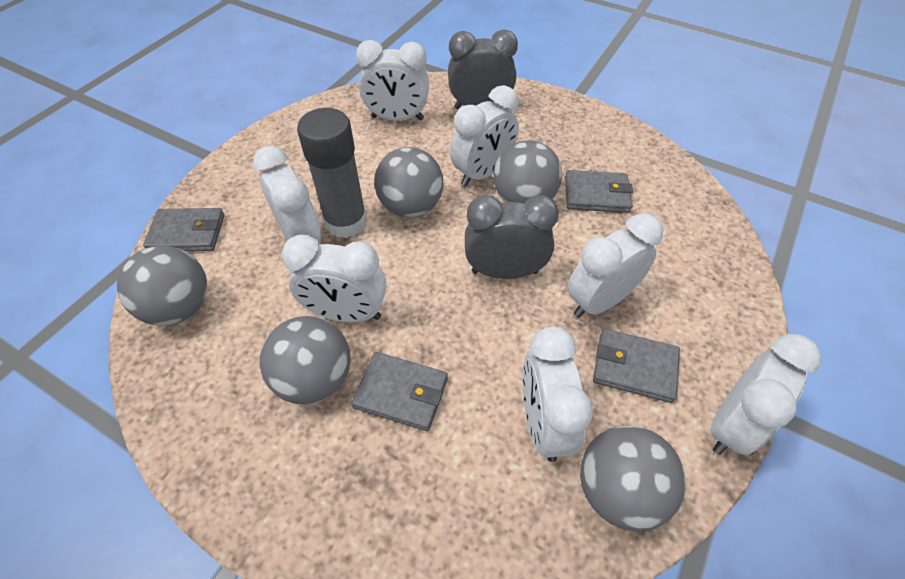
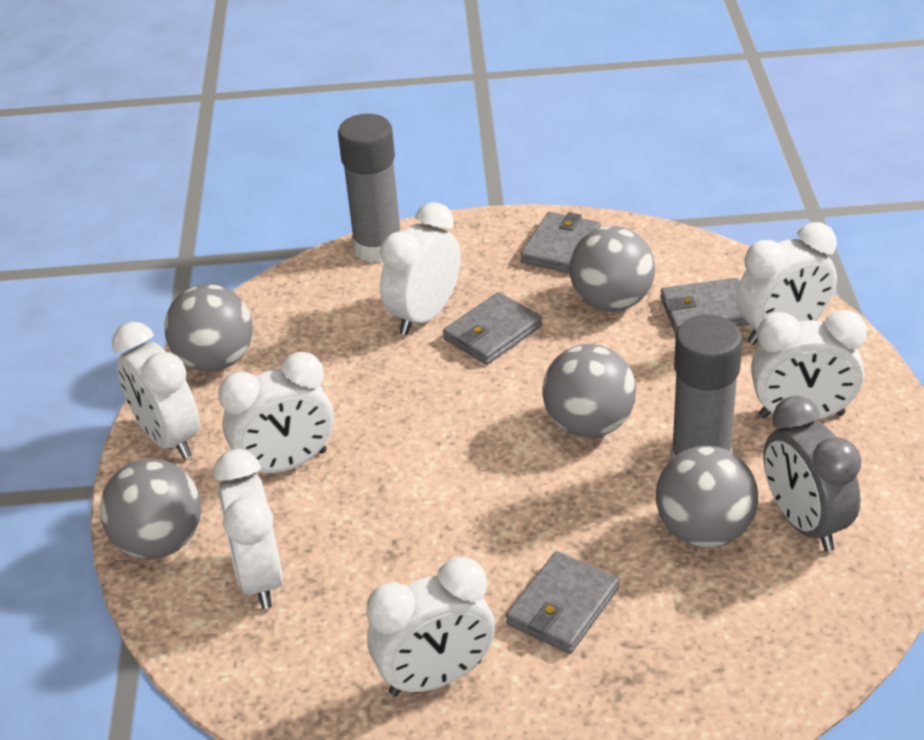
grey clock: [448,29,518,109] [465,195,559,279] = 2 -> [763,395,862,552] = 1
grey glue stick: [297,108,368,238] = 1 -> [338,114,402,263] [670,315,743,461] = 2

